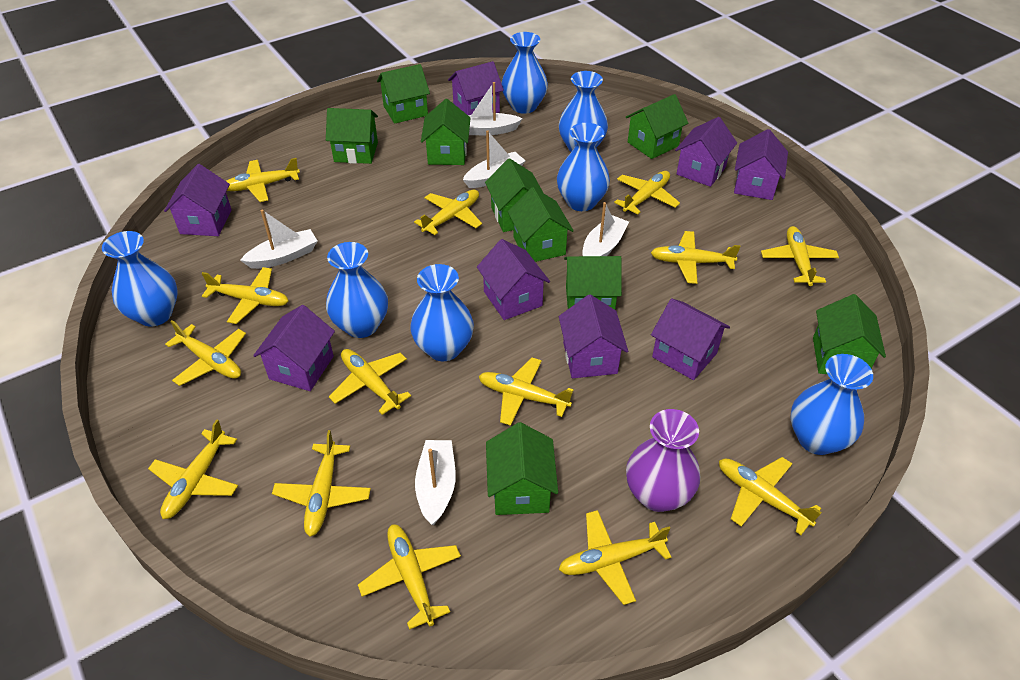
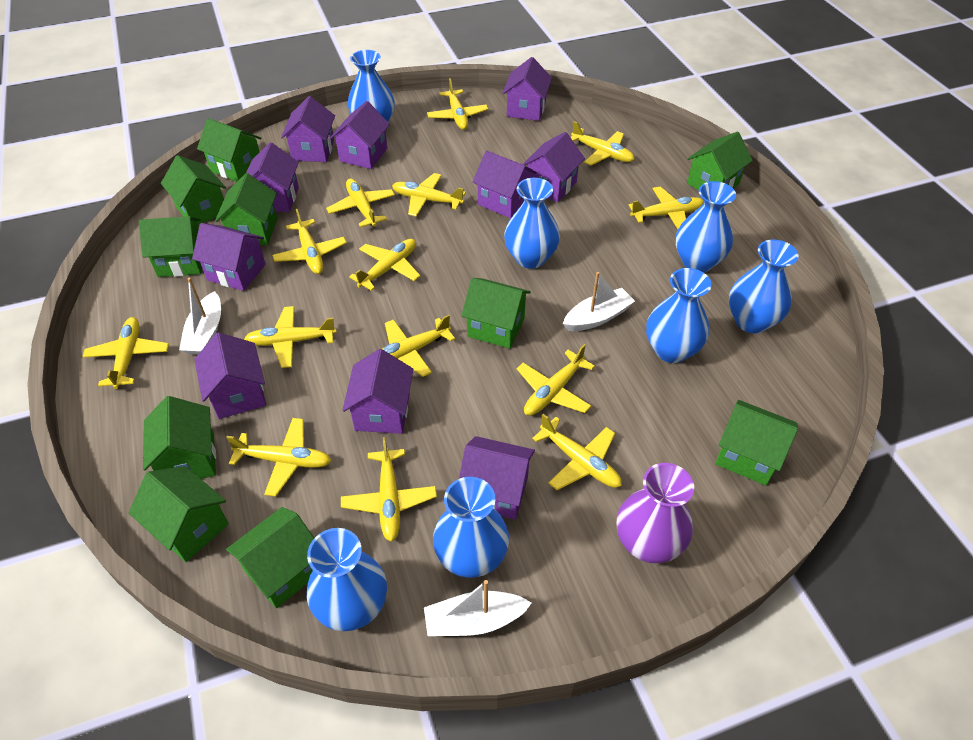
green house: [326,108,378,164] [377,64,430,124] [421,99,470,165] [485,158,543,232] [486,422,558,515] [508,187,574,262] [564,256,622,310] [626,94,688,159] [813,294,886,374] = 9 -> [129,466,229,562] [139,216,202,277] [143,396,216,479] [161,155,226,225] [197,118,262,182] [215,173,277,245] [226,507,314,608] [461,278,531,349] [687,132,753,190] [715,400,798,485] = 10
purple house: [164,164,232,236] [253,305,335,391] [448,61,504,115] [477,239,550,320] [559,294,628,378] [651,298,730,380] [675,117,737,187] [734,129,788,200] = 8 -> [192,223,266,291] [194,332,266,419] [246,142,299,212] [281,96,335,162] [330,101,390,169] [342,349,413,434] [459,436,535,520] [473,151,537,218] [502,57,552,121] [523,132,585,202] = 10
white boat: [240,209,317,269] [415,440,456,525] [463,130,526,188] [468,82,523,135] [582,202,629,256] = 5 -> [179,278,221,355] [424,580,532,636] [563,272,635,331] = 3

